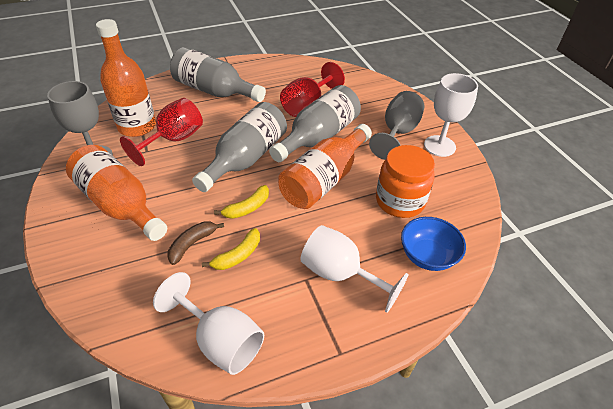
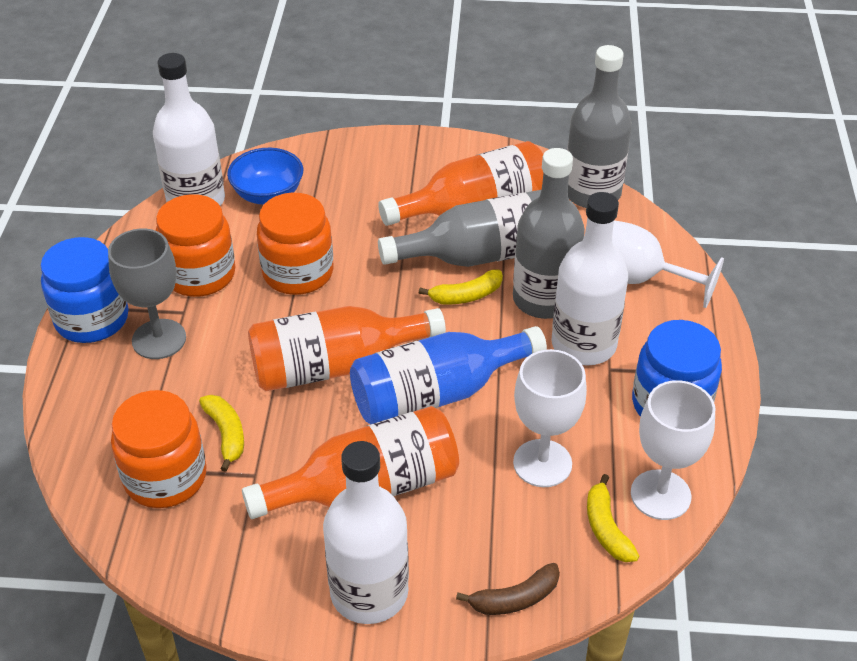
blue bottle: none = 0 -> [350,326,547,424] = 1
blue jar: none = 0 -> [41,237,129,343] [632,320,722,417] = 2
grey goblet: [47,81,113,156] [369,91,424,160] = 2 -> [108,229,186,359] = 1
orange jar: [376,145,435,218] = 1 -> [111,390,207,508] [156,194,236,297] [257,193,333,295] = 3
red goblet: [120,98,203,166] [280,62,345,117] = 2 -> none = 0
white bottle: none = 0 -> [153,53,225,206] [323,441,409,624] [551,192,628,365] = 3
yellow banana: [202,228,260,270] [214,185,269,219] = 2 -> [199,395,244,472] [419,270,503,305] [587,474,640,562] = 3

